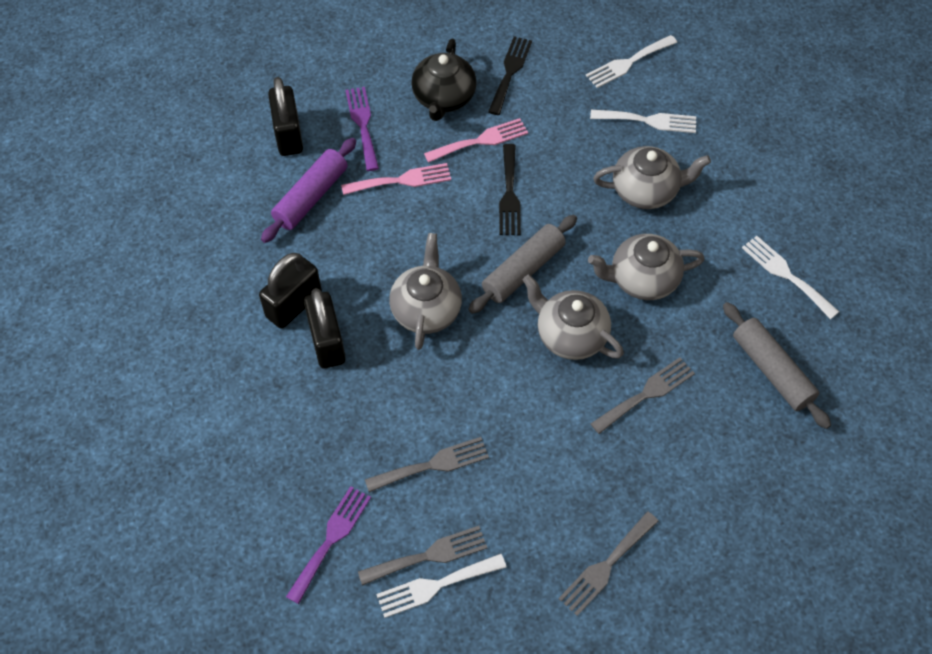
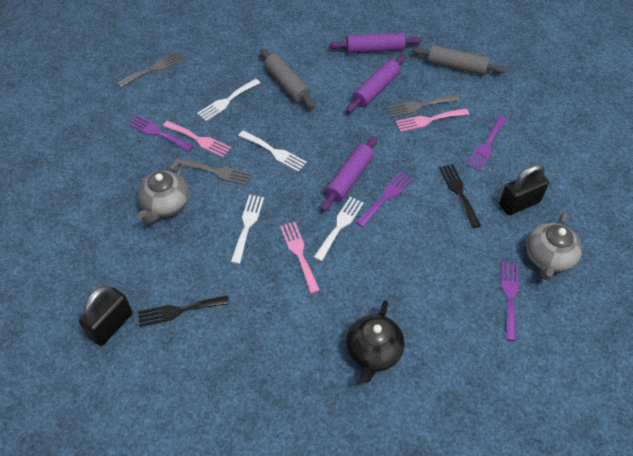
black padlock: [259,253,322,329] [268,77,303,156] [304,288,346,369] = 3 -> [79,286,133,346] [499,164,549,215] = 2
grey fork: [358,526,487,586] [365,437,489,492] [558,511,659,616] [590,357,695,434] = 4 -> [117,52,183,88] [175,158,252,185] [387,95,459,117] = 3
grey teapot: [389,233,462,350] [523,274,624,360] [588,234,705,300] [593,146,711,209] = 4 -> [137,160,190,224] [526,212,582,280] = 2
pink fork: [341,163,451,195] [424,118,528,163] = 2 -> [163,121,231,157] [280,222,320,294] [396,108,469,132] = 3
purple fork: [286,486,371,604] [345,87,379,171] = 2 -> [128,115,194,152] [356,172,413,227] [467,116,507,171] [501,262,519,341] = 4
purple rolling pin: [261,138,356,243] = 1 -> [321,136,377,211] [329,32,422,53] [346,55,405,113] = 3

